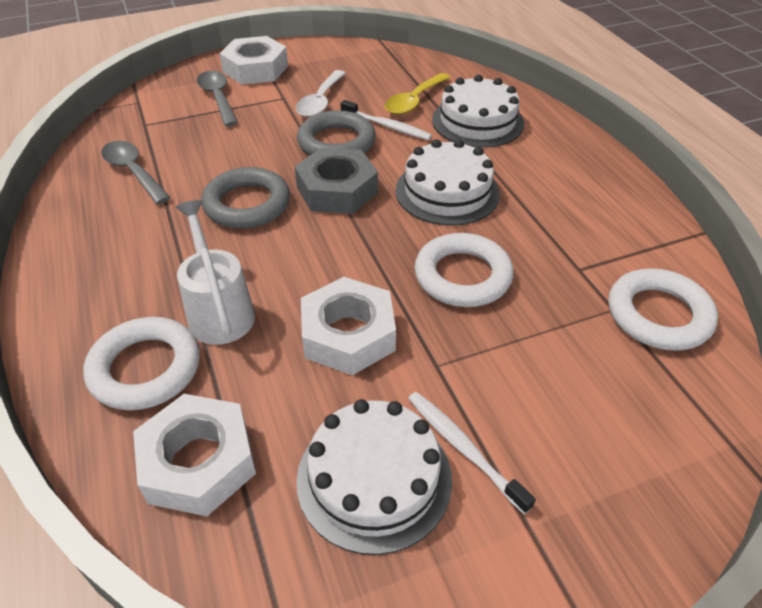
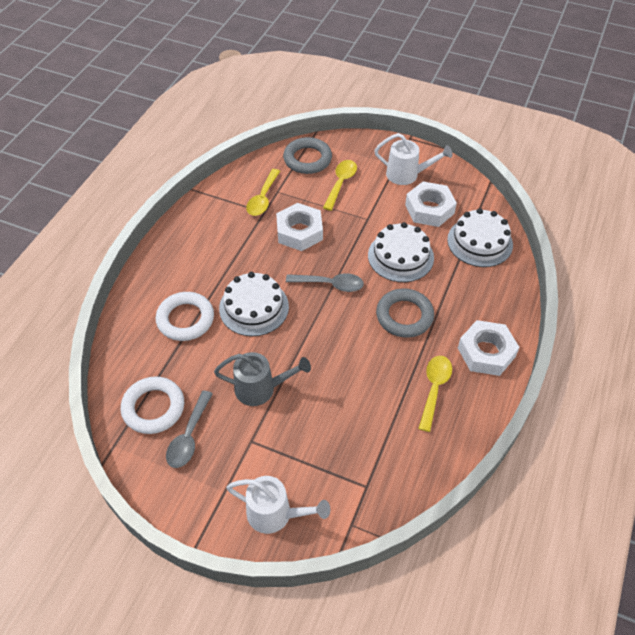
grey nut: [295,148,378,214] = 1 -> none = 0
grey watering can: none = 0 -> [214,352,311,406] = 1
white ring: [84,317,200,411] [414,233,514,307] [608,268,718,351] = 3 -> [121,376,184,434] [156,292,214,341] = 2
white spoon: [296,70,346,117] = 1 -> none = 0
white toothbrush: [341,100,432,140] [408,392,536,514] = 2 -> none = 0
white watering can: [176,200,255,345] = 1 -> [226,476,330,534] [374,133,452,185] = 2
yellow spoon: [385,73,451,115] = 1 -> [246,169,280,216] [323,160,357,211] [419,356,452,432] = 3

